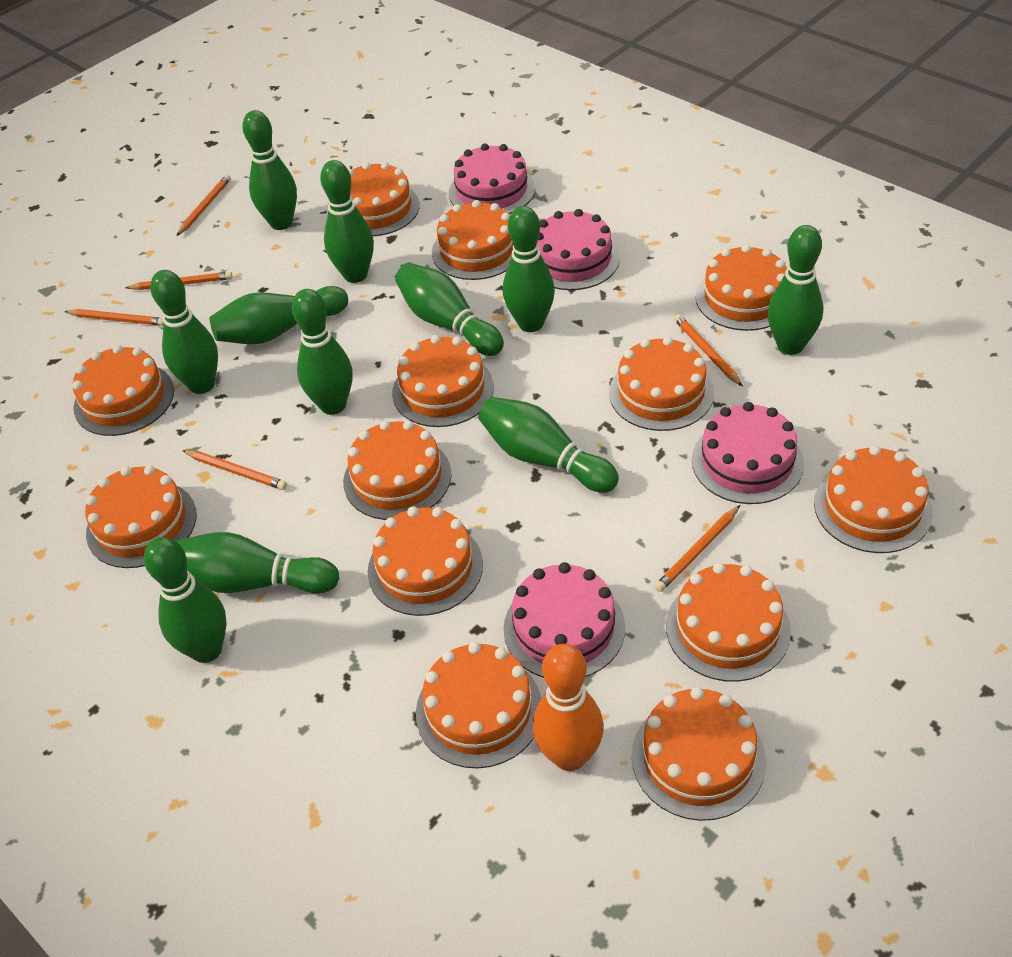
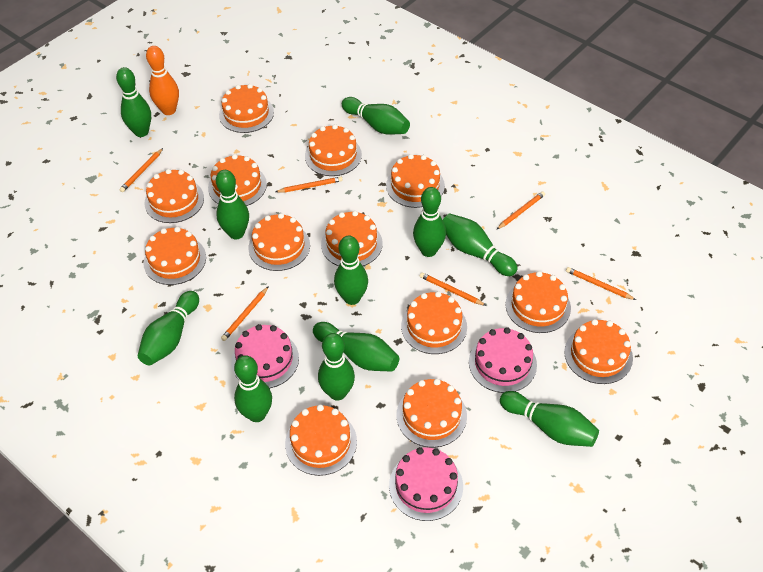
pink cake: [449,144,535,214] [503,562,625,678] [537,209,620,290] [692,402,804,504] = 4 -> [231,324,299,388] [389,447,463,521] [469,327,537,393] = 3

